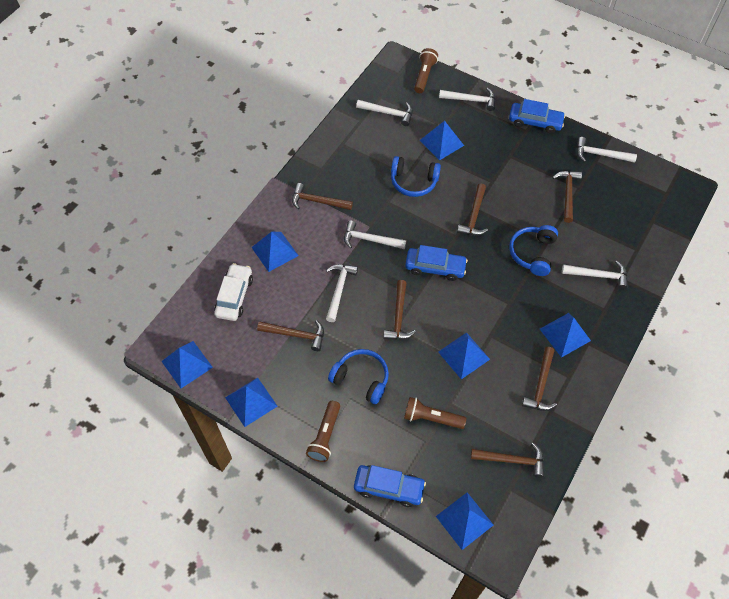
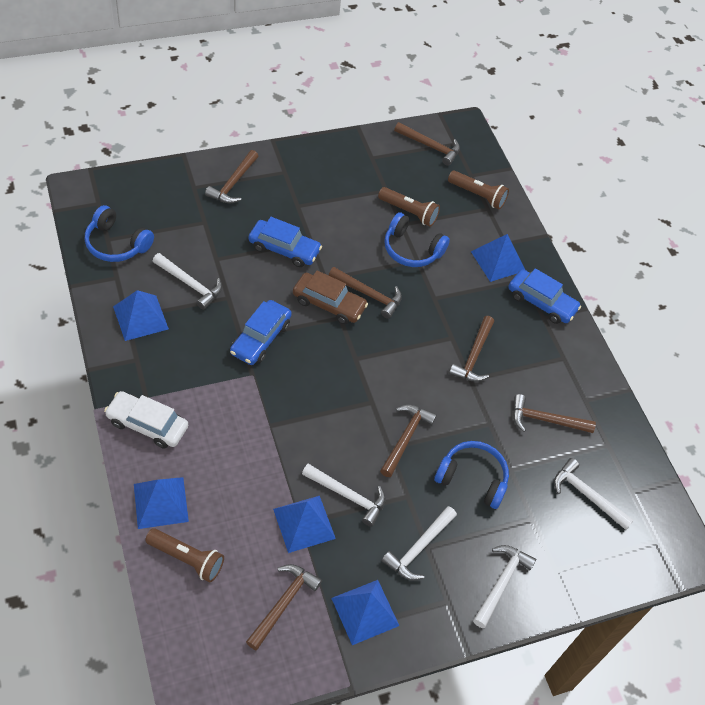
blue pyramid: [161,341,213,388] [225,378,278,427] [251,232,298,272] [419,121,464,161] [436,493,493,550] [438,332,490,379] [540,313,591,358] = 7 -> [113,290,169,341] [134,477,189,529] [273,496,336,553] [331,580,399,645] [471,234,525,282] = 5
brown car: none = 0 -> [293,271,368,324] = 1
white hammer: [326,264,358,322] [344,220,406,249] [356,100,413,126] [439,88,495,111] [562,261,628,290] [577,137,637,163] = 6 -> [153,253,222,310] [302,464,386,527] [381,506,457,580] [473,545,536,628] [554,458,634,530] = 5

